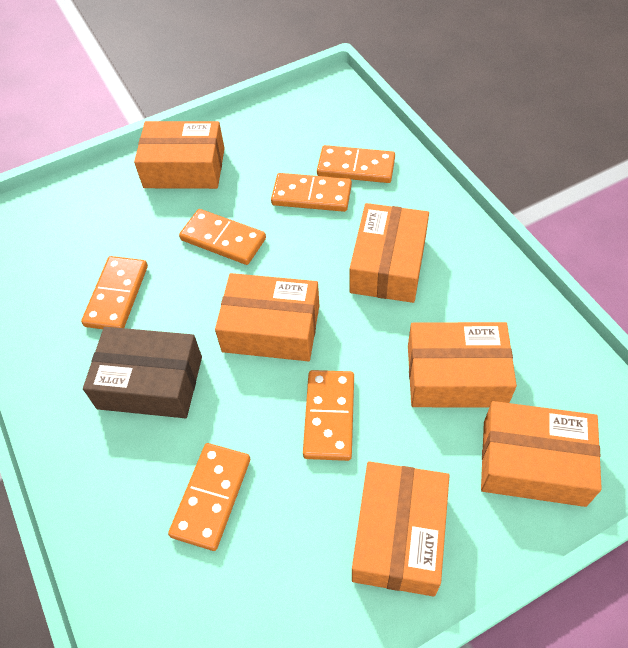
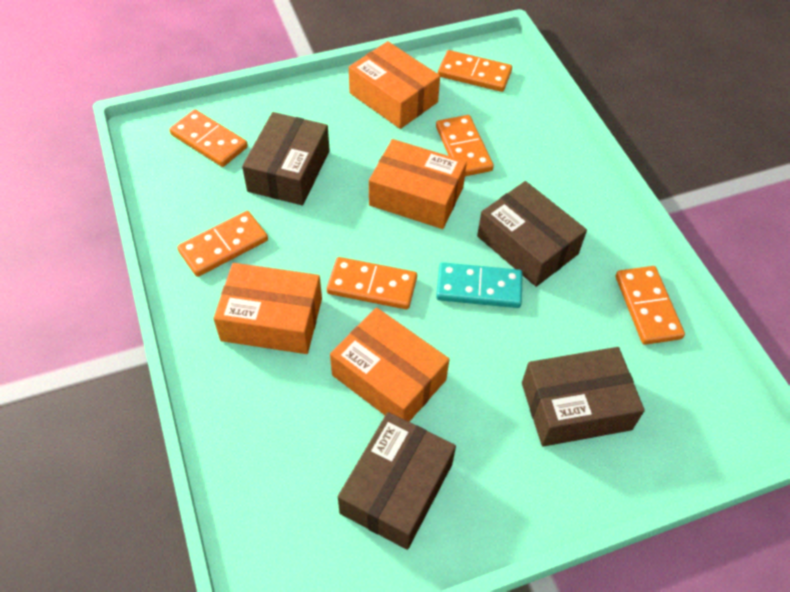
brown box: [83,327,202,418] = 1 -> [242,112,330,205] [338,412,456,550] [477,181,587,287] [522,347,645,447] = 4
orange box: [134,121,225,189] [215,273,319,361] [350,203,429,303] [352,461,449,597] [408,322,517,407] [481,401,602,507] = 6 -> [213,263,322,354] [330,308,449,422] [349,41,440,129] [369,139,467,229] = 4
turquoise domino: none = 0 -> [436,262,523,308] = 1

